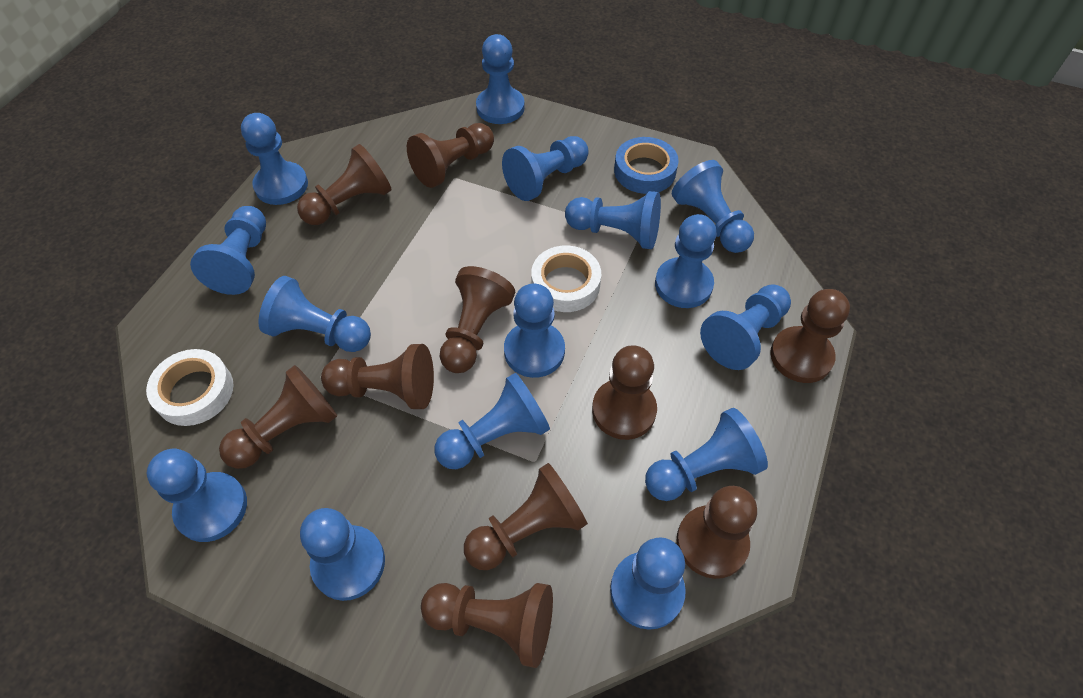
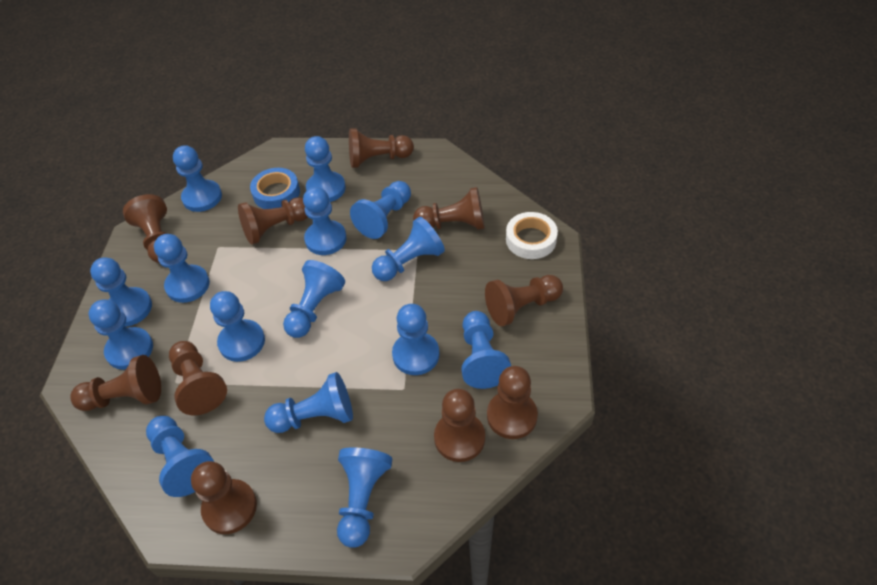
white tape: [146,349,234,426] [531,245,601,312] = 2 -> [506,212,558,259] = 1

